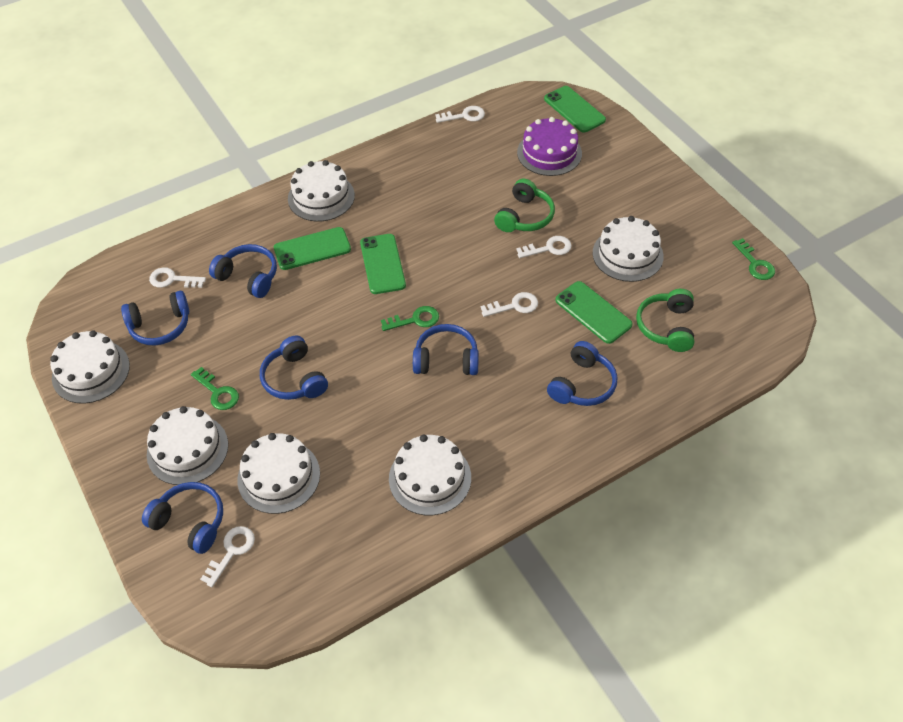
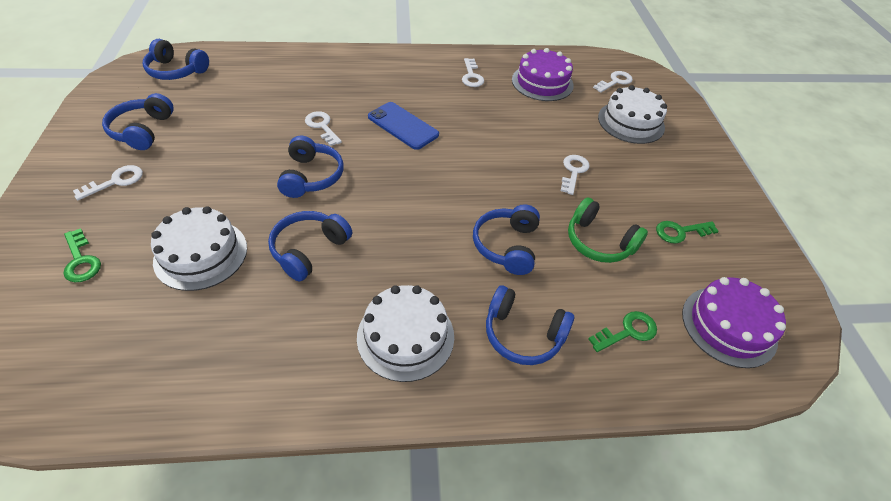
blue phone: none = 0 -> [368,102,439,150] = 1
green headphones: [494,179,555,232] [636,289,694,352] = 2 -> [568,198,648,263] = 1
green phone: [274,227,351,270] [360,234,406,294] [544,86,606,132] [555,281,633,344] = 4 -> none = 0
purple cake: [517,117,582,176] = 1 -> [512,48,574,101] [682,277,786,368] = 2
white cake: [50,330,130,404] [147,406,228,485] [237,433,320,514] [288,160,355,222] [389,434,471,515] [593,216,664,282] = 6 -> [151,206,247,291] [357,285,454,382] [598,85,667,144] = 3

